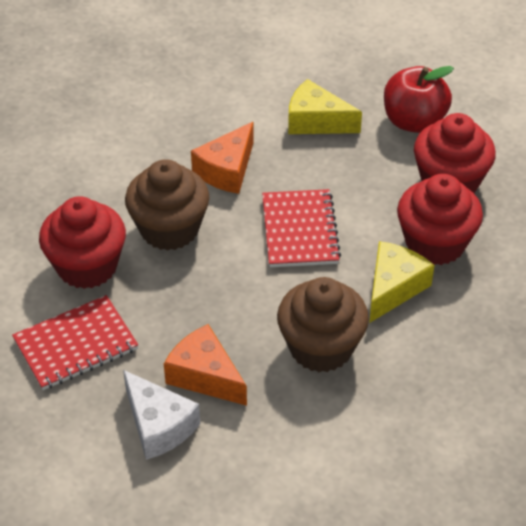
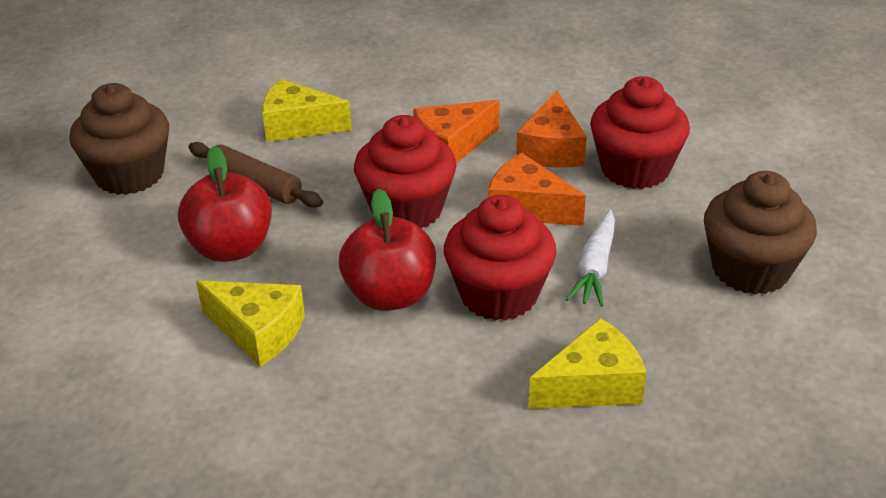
brown rolling pin: none = 0 -> [188,142,323,208] = 1
orange cheese: [164,324,247,406] [191,122,254,194] = 2 -> [413,100,500,163] [488,153,586,226] [516,90,587,168] = 3
red apple: [384,66,454,133] = 1 -> [178,146,272,262] [339,188,436,311] = 2
red notebook: [12,295,138,390] [262,189,341,267] = 2 -> none = 0
white carrot: none = 0 -> [566,210,615,307] = 1
white cheese: [123,370,200,460] = 1 -> none = 0
yellow cheese: [288,79,362,134] [369,241,434,323] = 2 -> [196,280,305,367] [262,79,352,142] [528,318,647,409] = 3

